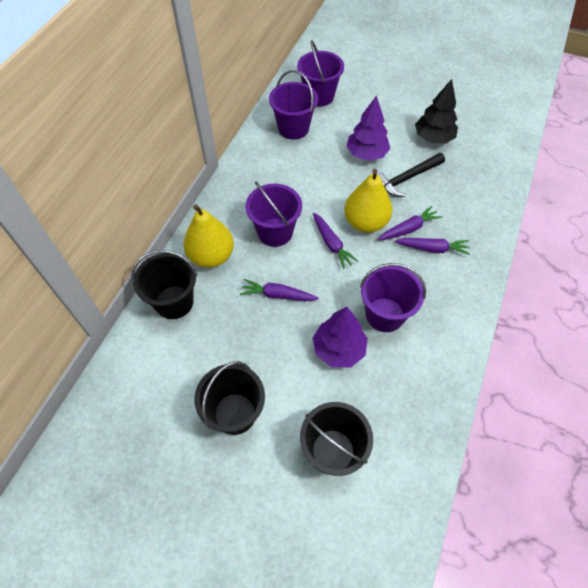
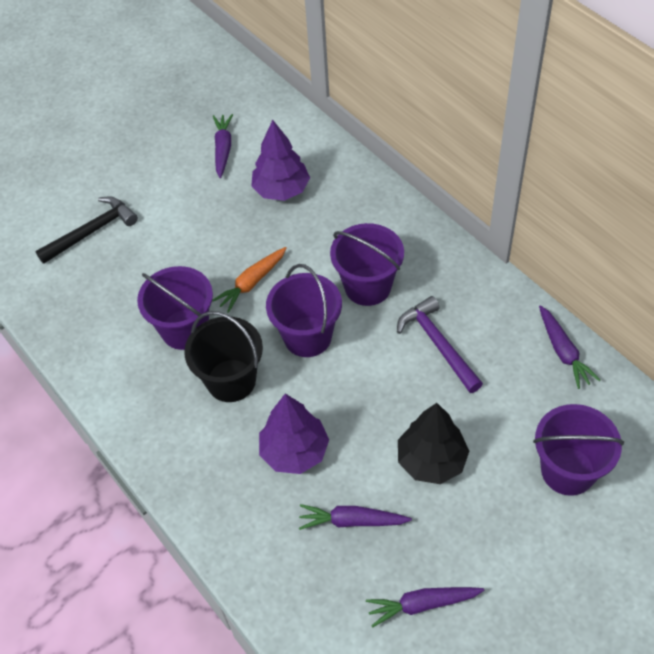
black bucket: [131,250,197,319] [194,361,265,435] [300,402,373,476] = 3 -> [184,311,263,402] = 1
orange carrot: none = 0 -> [212,247,287,313] = 1
purple hammer: none = 0 -> [397,296,483,393] = 1
yellow pear: [183,205,234,268] [344,169,392,233] = 2 -> none = 0

